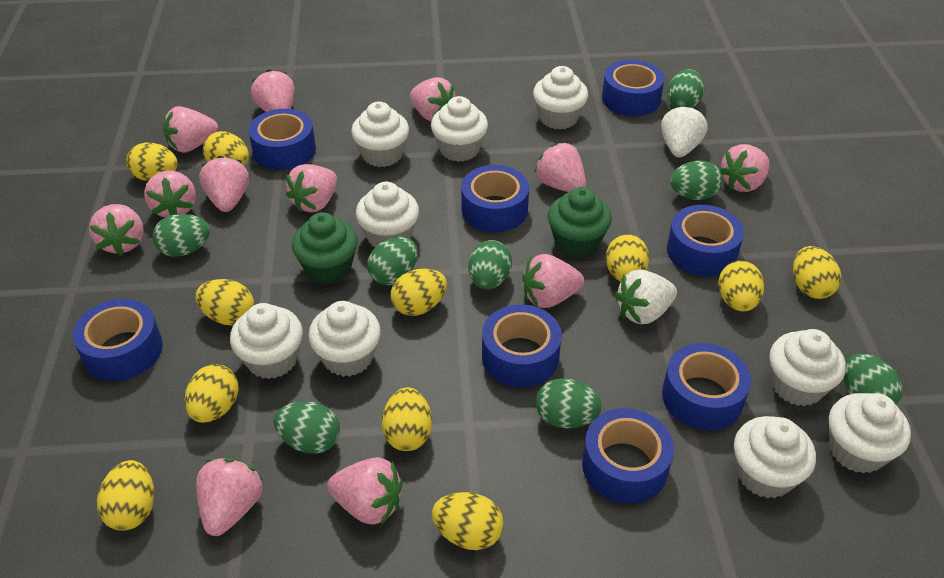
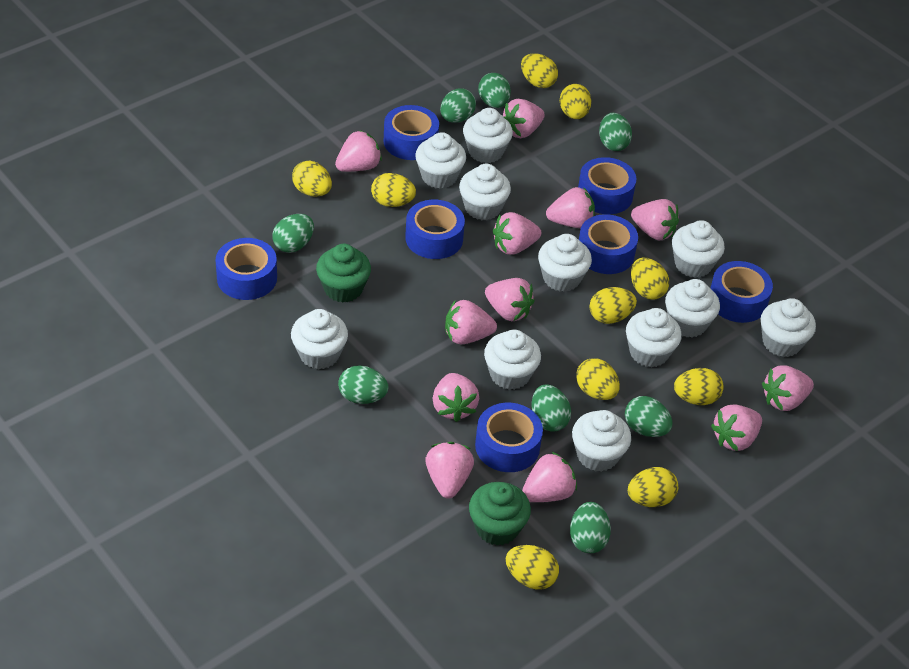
blue tape: [73,299,163,381] [249,109,316,170] [461,165,529,232] [482,304,562,387] [582,408,674,504] [602,60,665,116] [662,343,751,431] [667,205,744,276] = 8 -> [216,238,277,300] [384,105,439,160] [405,200,465,259] [475,403,543,472] [578,157,637,214] [579,214,638,274] [711,261,773,323] = 7
white cupcake: [230,303,303,379] [308,301,381,377] [351,101,409,167] [356,182,419,247] [431,96,488,162] [533,66,588,130] [734,416,816,499] [769,329,846,406] [829,393,911,474] = 9 -> [291,309,348,369] [415,132,466,189] [459,164,511,220] [463,108,513,163] [484,330,541,390] [538,234,592,292] [572,410,631,472] [626,308,682,368] [665,279,720,338] [672,220,725,278] [761,298,816,357] = 11
white strawberry: [615,270,677,324] [661,105,707,157] = 2 -> none = 0
yellow egg: [97,460,154,531] [126,142,178,181] [185,364,239,423] [196,279,254,325] [203,131,249,166] [382,387,432,451] [391,269,447,316] [432,492,504,550] [606,234,649,282] [718,261,764,311] [793,246,841,299] = 11 -> [292,161,332,197] [371,173,416,207] [506,545,559,590] [521,53,558,88] [560,84,592,119] [576,358,620,400] [589,287,637,324] [628,467,678,507] [631,258,669,300] [674,368,724,405] = 10

